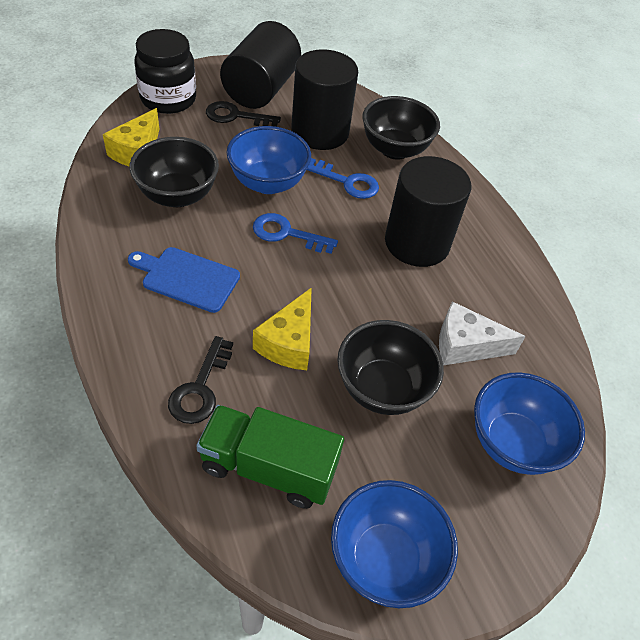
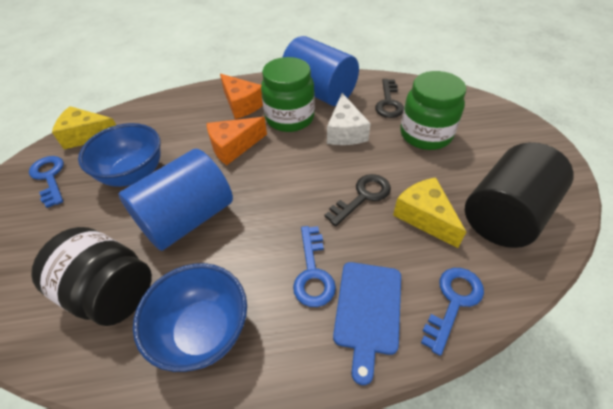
black bowl: [129,137,219,207] [337,320,444,415] [362,96,440,160] = 3 -> none = 0
black cylinder: [220,21,301,109] [291,49,358,150] [385,156,471,267] = 3 -> [465,142,574,248] = 1
blue bowl: [227,126,311,194] [331,480,458,608] [474,372,585,475] = 3 -> [78,123,161,187] [133,263,247,372] = 2
blue cylinder: none = 0 -> [119,149,233,251] [283,36,359,106] = 2
blue key: [253,213,338,254] [306,158,379,199] = 2 -> [29,156,64,208] [293,226,336,307] [421,268,484,356] = 3
green jar: none = 0 -> [261,57,315,132] [400,71,466,150] = 2
green truck: [196,405,344,509] = 1 -> none = 0
orange cheese: none = 0 -> [207,117,267,165] [220,74,263,119] = 2

